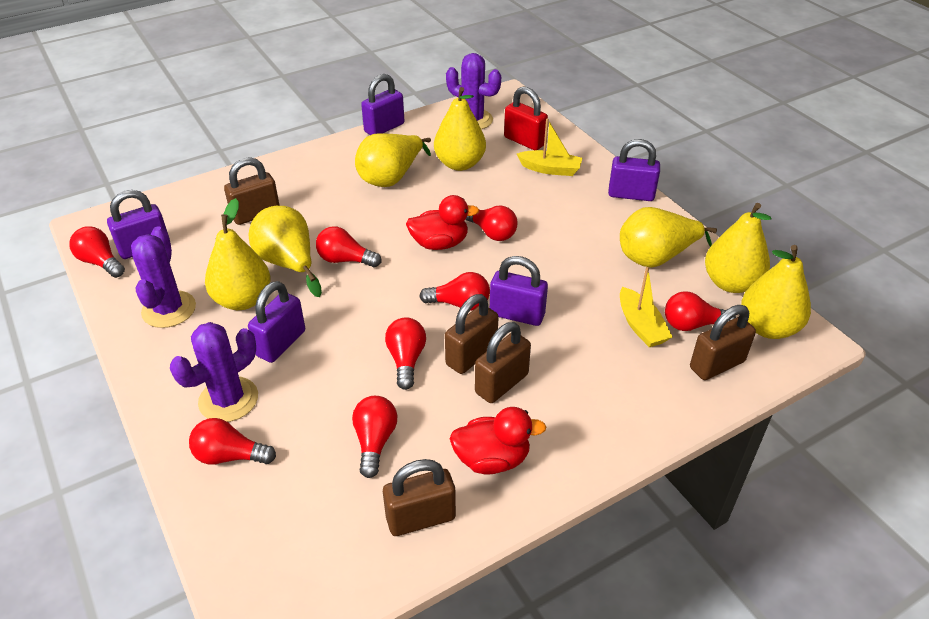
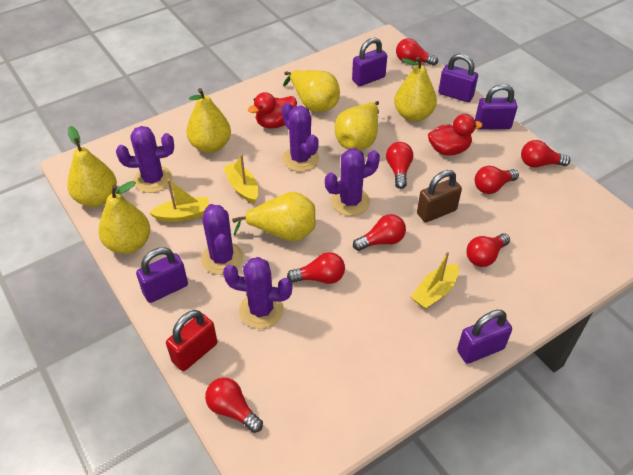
brown padlock: [224,157,280,225] [383,459,456,536] [445,294,499,374] [475,322,531,403] [690,305,756,380] = 5 -> [417,170,462,222] = 1
purple cactus: [131,226,196,328] [170,322,258,422] [446,53,501,129] = 3 -> [116,126,174,193] [201,204,243,275] [223,257,292,329] [282,103,319,172] [325,148,380,216] = 5
yellow boat: [517,119,582,176] [620,267,672,347] = 2 -> [149,179,209,222] [223,154,258,204] [411,252,459,309] = 3

